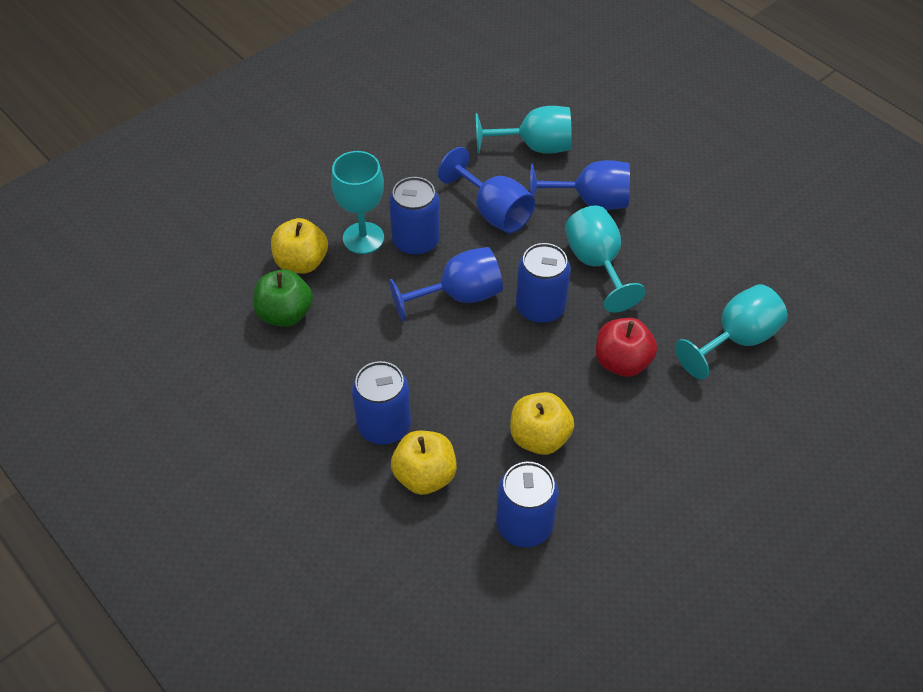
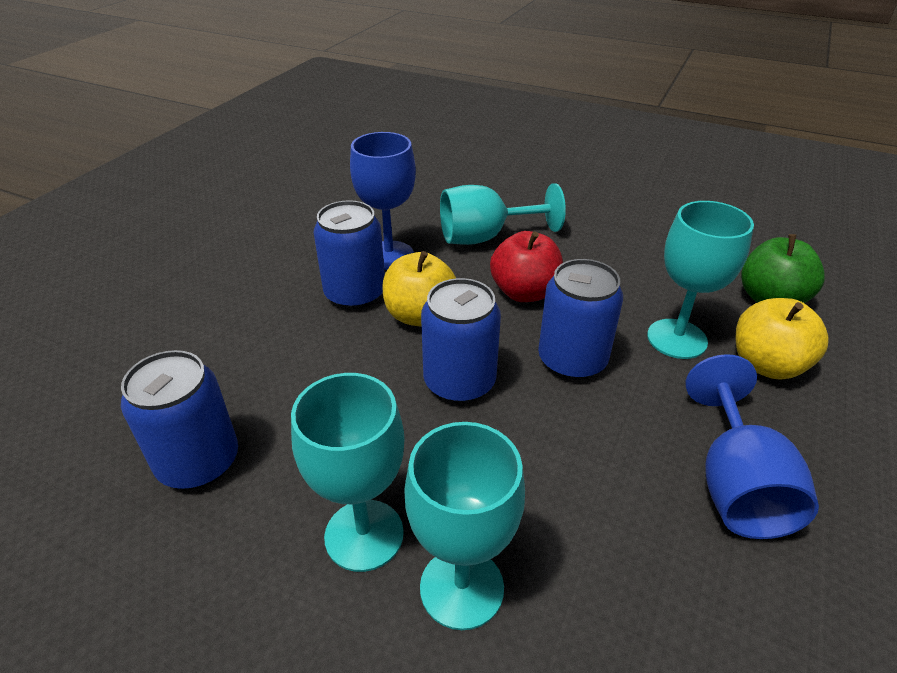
blue goblet: [389,247,503,321] [438,147,535,233] [530,160,630,210] = 3 -> [350,132,416,270] [686,354,819,539] = 2
yellow apple: [271,218,328,273] [391,431,457,495] [510,392,574,455] = 3 -> [383,251,456,327] [736,298,829,380] = 2

